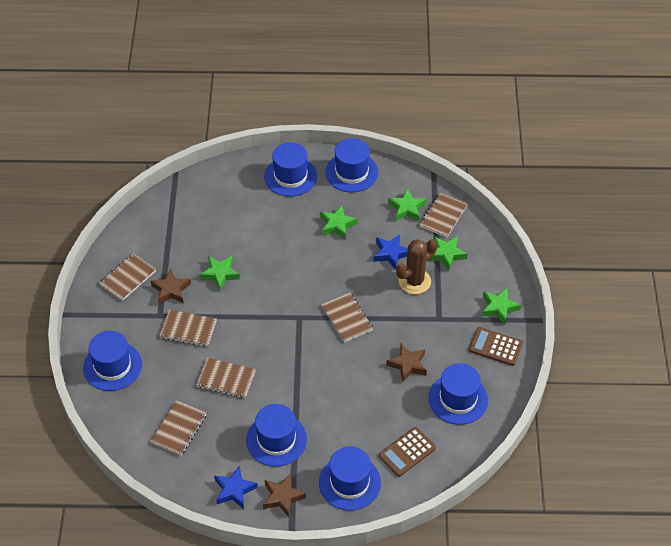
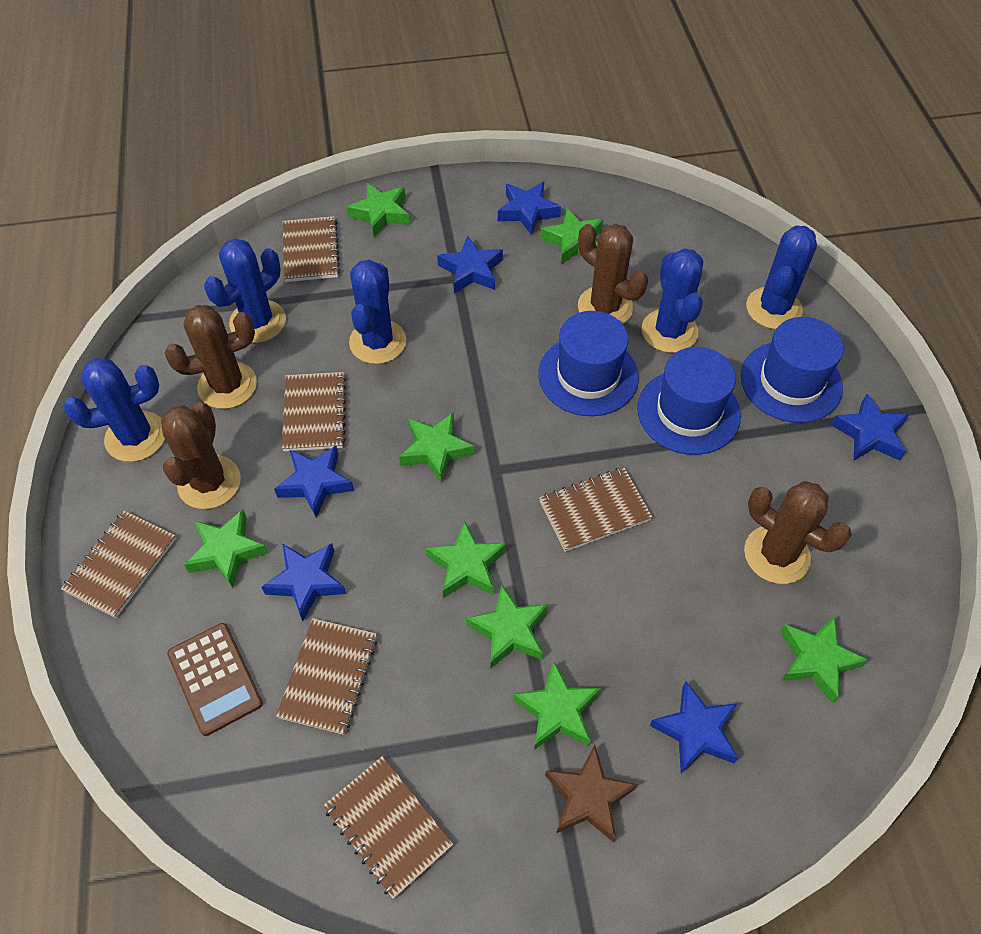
blue cactus: none = 0 -> [64,358,165,462] [204,238,286,343] [349,260,406,364] [641,248,703,353] [746,225,817,329] = 5
blue hat: [83,331,142,391] [246,404,307,467] [264,142,317,197] [319,446,381,511] [325,138,378,192] [428,363,488,425] = 6 -> [538,311,639,416] [637,347,741,455] [741,317,844,423] = 3
blue star: [214,466,258,509] [373,234,407,270] = 2 -> [262,543,346,621] [274,446,354,518] [437,236,503,293] [498,182,561,236] [650,681,738,774] [831,394,909,461] = 6
brown cactus: [396,239,437,294] = 1 -> [161,402,241,509] [165,305,257,409] [578,224,648,324] [744,481,852,584] = 4
brown calculator: [379,427,436,477] [469,327,523,366] = 2 -> [167,623,263,736] = 1
brown star: [151,268,191,304] [263,474,306,517] [386,344,427,382] = 3 -> [545,745,638,843] = 1
green star: [200,256,240,291] [320,205,358,239] [388,188,426,221] [429,236,467,271] [481,288,521,325] = 5 -> [184,509,268,588] [346,183,410,237] [399,412,475,483] [426,520,506,598] [466,584,548,668] [513,661,601,750] [540,208,604,264] [780,616,868,703] = 8

